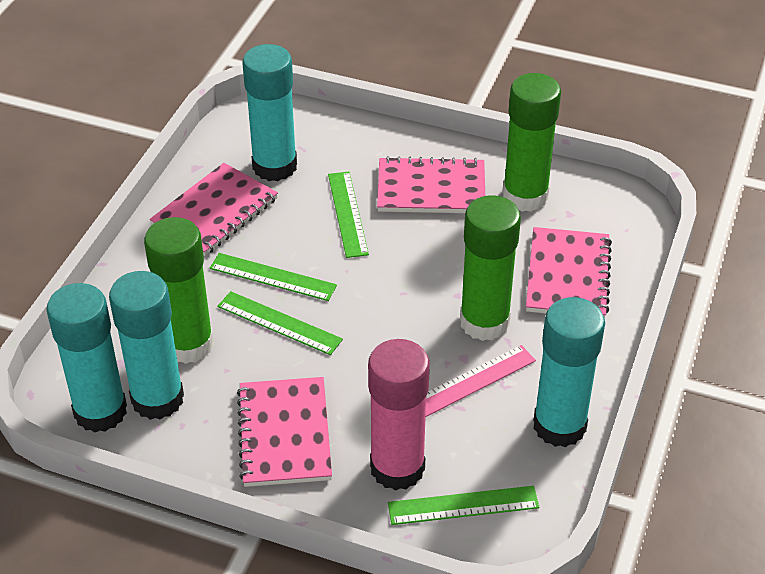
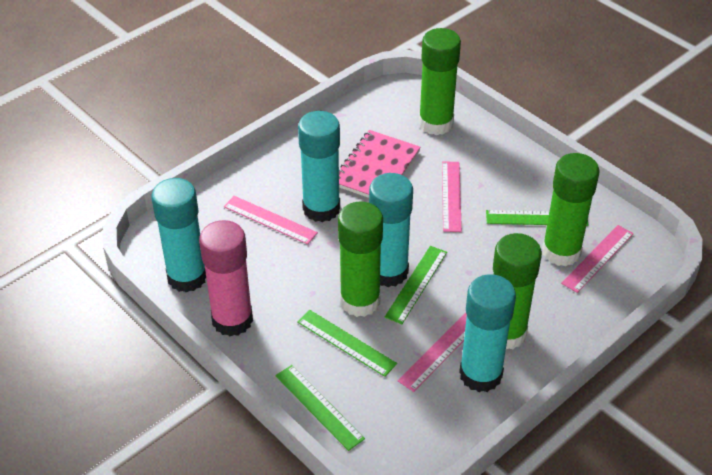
green glue stick: [144,217,214,364] [460,195,521,341] [503,73,561,212] = 3 -> [338,202,383,317] [419,28,461,135] [493,233,542,349] [542,153,599,267] = 4
pink notebook: [150,163,278,256] [237,377,332,487] [377,156,485,213] [526,227,612,318] = 4 -> [339,130,421,198] = 1
pink ruler: [426,345,536,417] = 1 -> [224,196,318,244] [398,313,467,392] [442,161,462,232] [561,225,634,293] = 4

